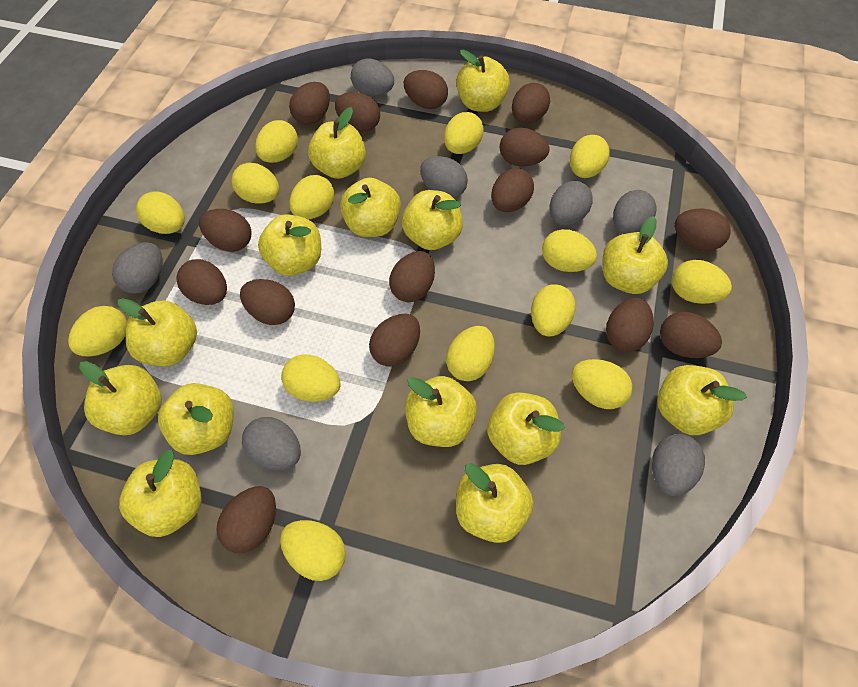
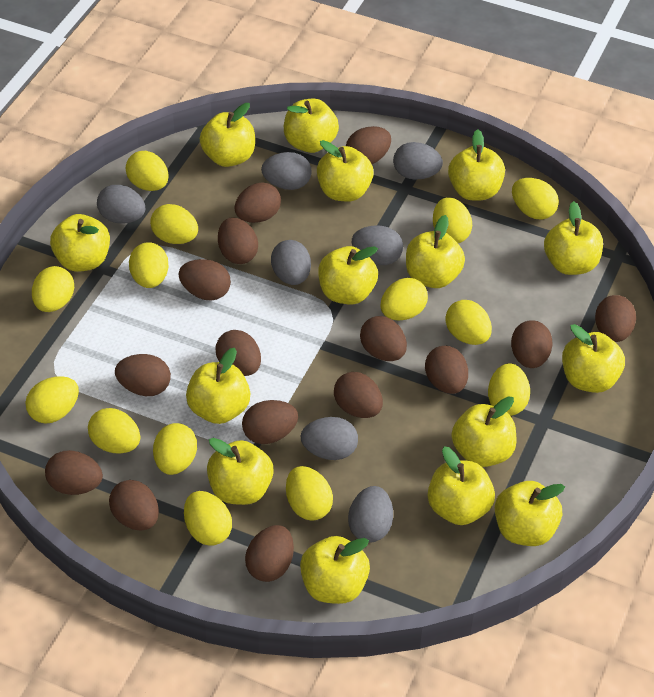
yellow apple: [79,361,162,435] [118,298,197,366] [119,450,202,537] [158,383,234,455] [258,214,321,276] [308,107,366,179] [340,178,401,237] [402,190,463,250] [405,376,477,447] [456,49,510,112] [456,463,533,543] [487,392,565,465] [603,216,668,294] [657,365,747,435] = 14 -> [50,214,110,272] [186,348,250,424] [200,103,255,167] [207,438,274,505] [284,99,339,153] [300,536,370,604] [317,140,374,202] [318,246,378,305] [406,215,465,288] [428,446,495,525] [448,129,505,200] [451,396,517,467] [495,481,565,546] [544,201,603,275] [562,324,625,393] = 15

